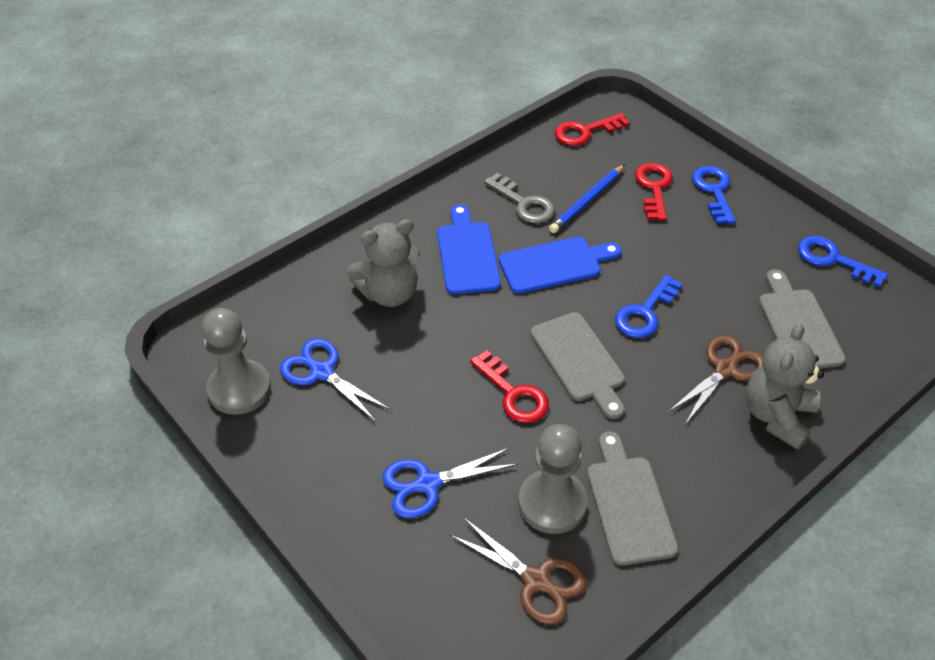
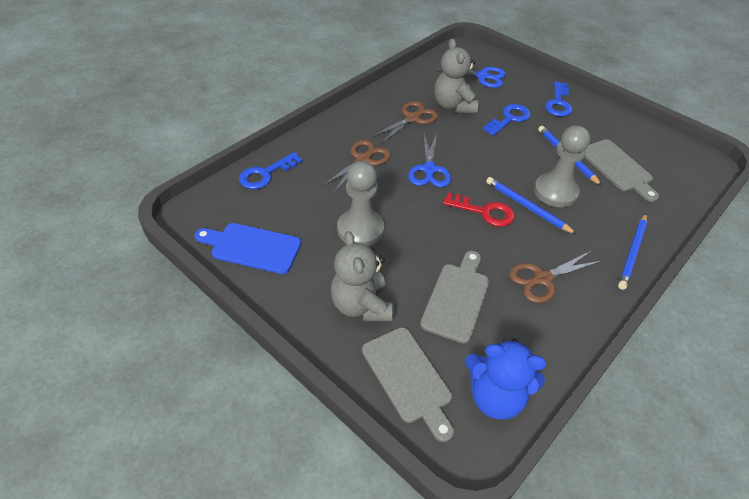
blue cutting board: [437,204,501,294] [499,237,622,294] = 2 -> [194,223,301,274] = 1
blue pencil: [549,164,625,233] = 1 -> [486,177,576,234] [538,126,602,186] [618,214,647,290] = 3
blue teddy bear: none = 0 -> [465,338,546,420] = 1
brown scissors: [450,518,587,624] [668,335,763,423] = 2 -> [322,140,391,193] [372,101,438,144] [509,251,602,303] = 3
grey key: [484,173,555,223] = 1 -> none = 0
red key: [470,350,549,423] [555,113,630,146] [635,163,673,221] = 3 -> [443,193,515,227] = 1

